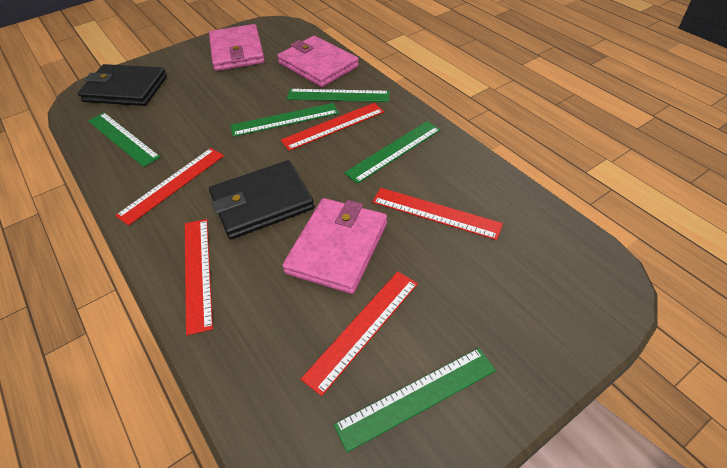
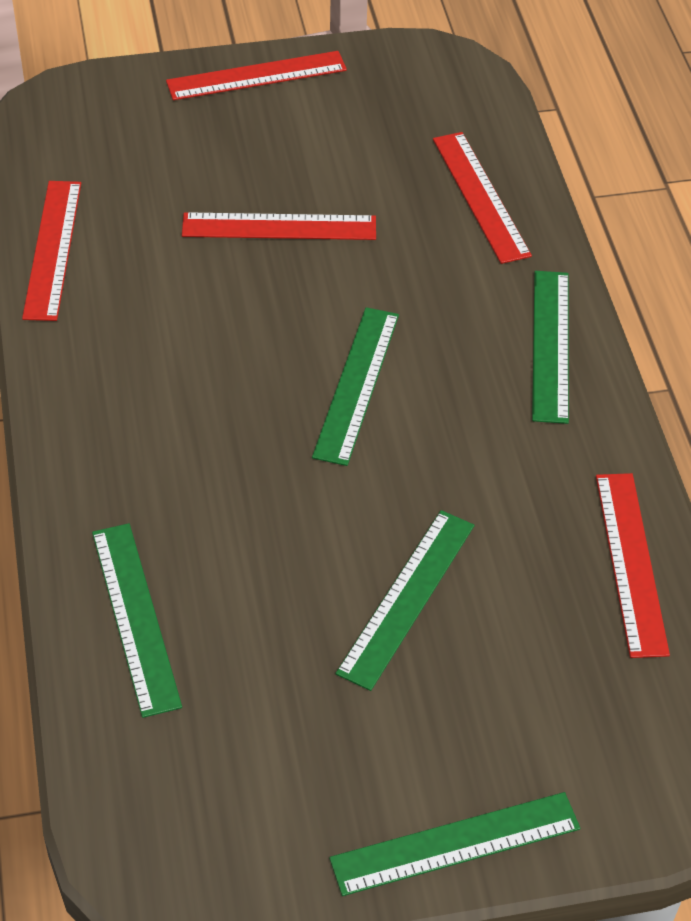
black wallet: [78,64,167,106] [209,160,314,239] = 2 -> none = 0
pink wallet: [209,24,265,71] [277,36,359,87] [282,198,387,294] = 3 -> none = 0

